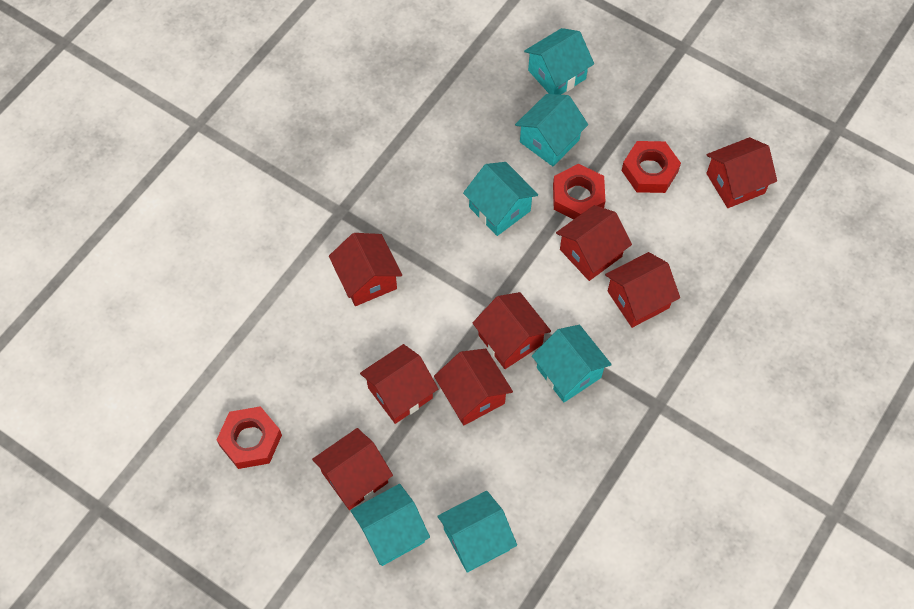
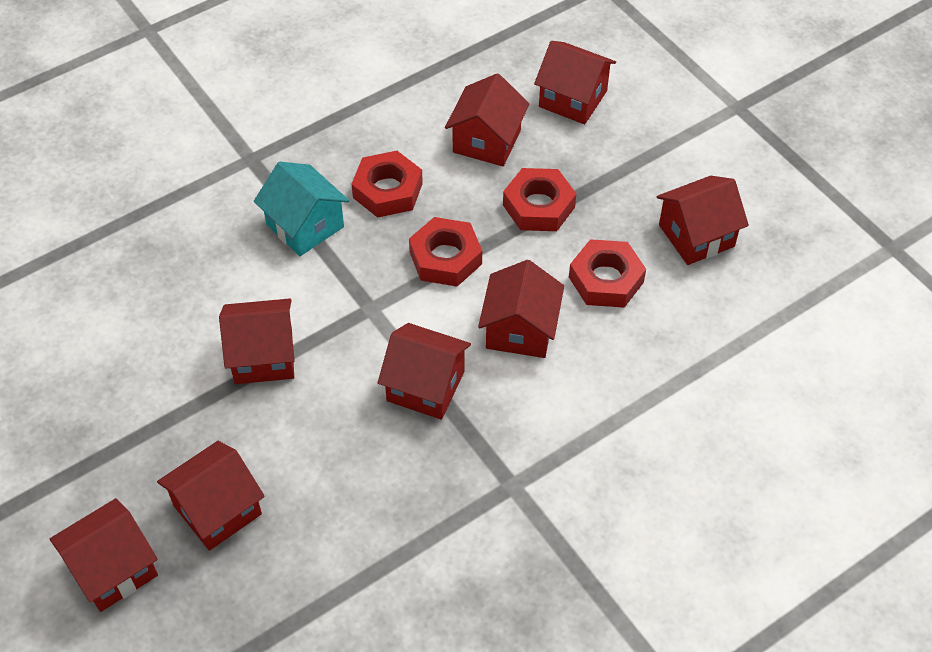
red nut: [217,406,282,469] [553,164,605,219] [621,141,681,193] = 3 -> [352,151,423,218] [409,217,482,287] [503,168,576,231] [569,239,646,308] = 4
turquoise house: [351,484,430,566] [438,491,517,572] [463,162,538,236] [515,94,588,166] [524,28,594,95] [532,325,612,402] = 6 -> [254,162,349,256] = 1

